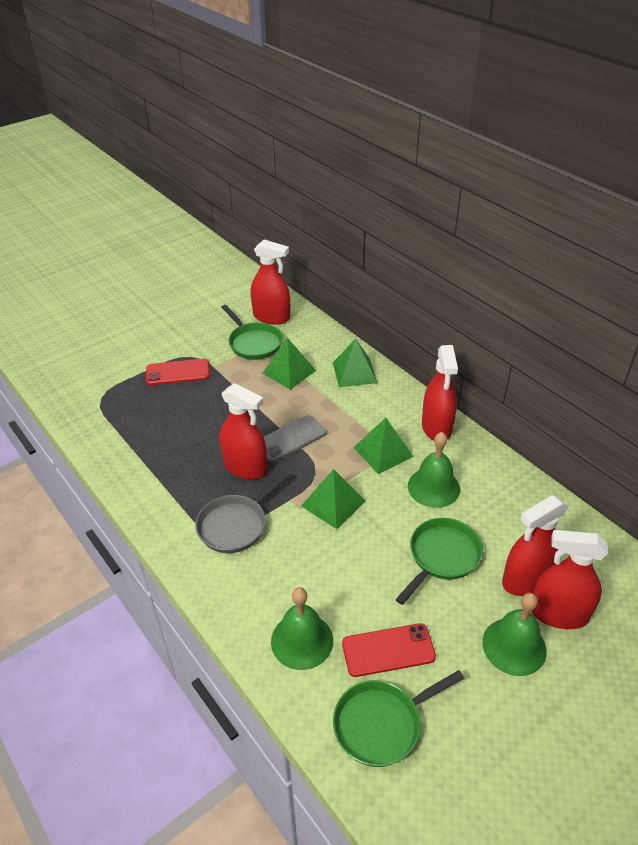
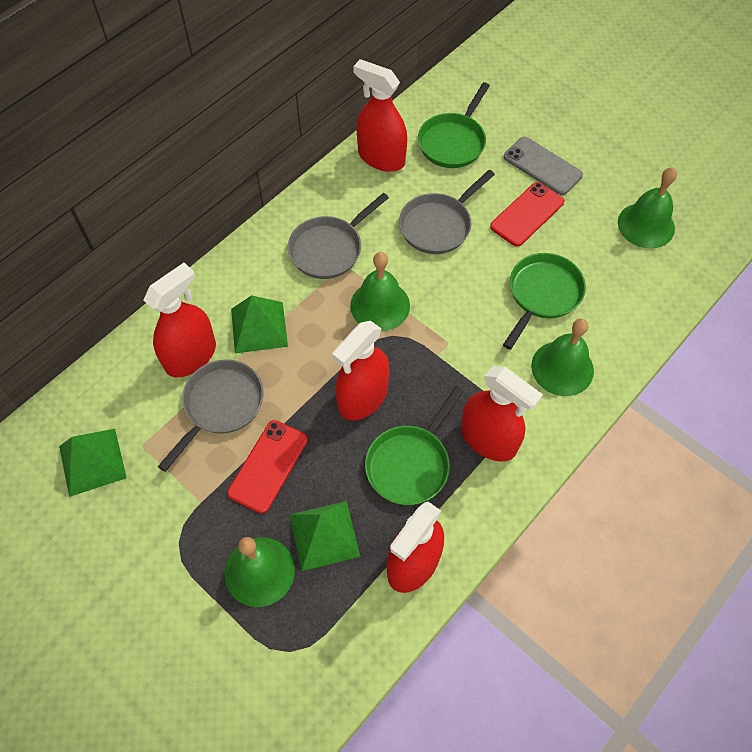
green bell: [271,587,333,670] [408,432,460,508] [482,593,547,676] = 3 -> [225,537,295,607] [350,252,410,331] [531,318,594,396] [618,167,677,249] = 4
green pyramid: [262,338,316,390] [301,469,365,529] [333,339,377,387] [353,418,414,474] = 4 -> [59,429,127,497] [231,295,288,354] [290,501,360,571] = 3
grey pan: [195,471,290,553] = 1 -> [158,359,264,472] [288,193,389,279] [399,170,495,254] = 3

